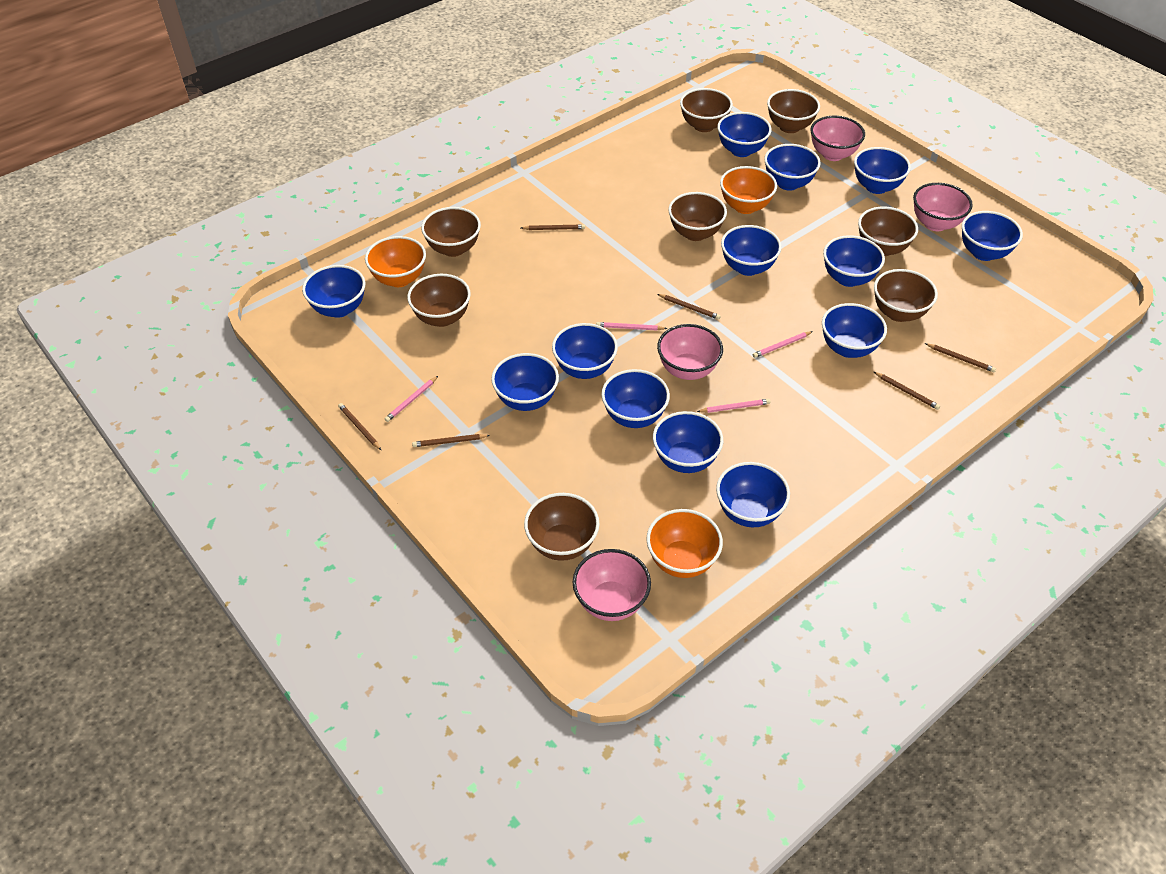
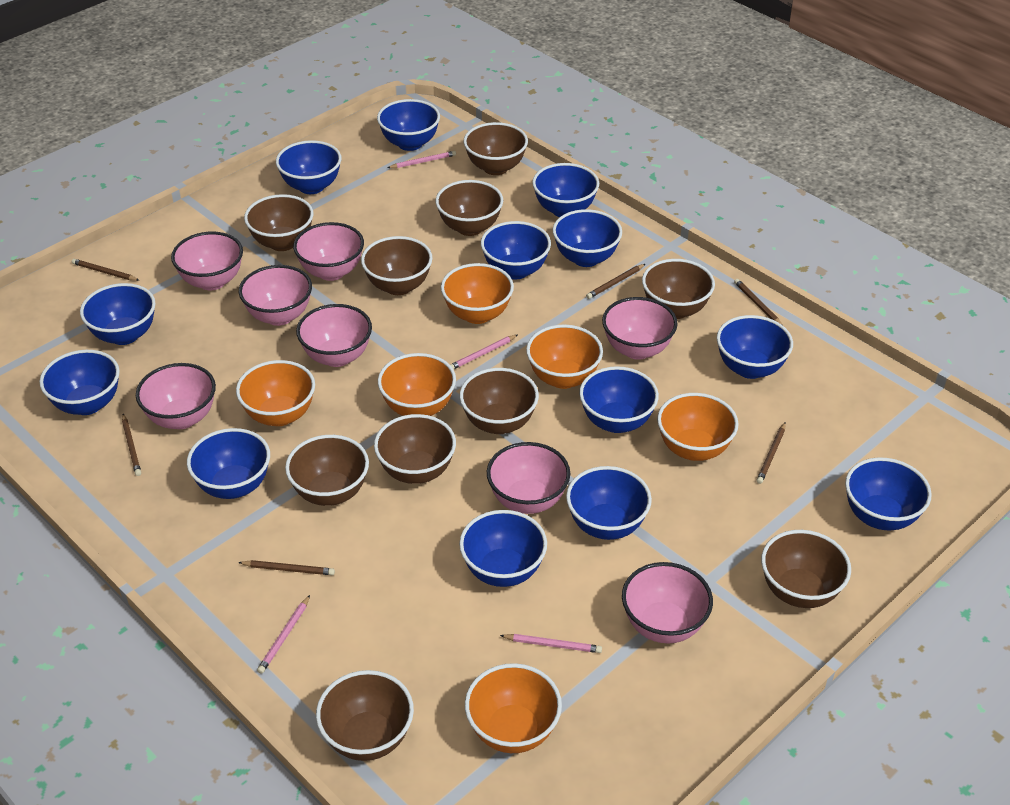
brown bowl: [407,274,471,327] [421,207,481,257] [524,493,600,561] [668,192,727,241] [680,88,733,132] [767,89,820,133] [858,207,918,256] [874,269,938,322] = 8 -> [244,194,313,251] [285,435,369,506] [316,670,414,761] [361,236,433,295] [374,414,456,484] [435,180,503,236] [460,368,539,434] [464,122,528,175] [642,259,715,319] [761,530,851,608] = 10
orange bowl: [365,236,426,287] [647,509,723,578] [720,166,777,214] = 3 -> [236,360,315,426] [378,353,456,416] [441,263,514,324] [465,663,562,753] [526,325,603,389] [657,393,739,461] = 6
pink bowl: [573,549,651,621] [657,324,723,380] [810,116,865,161] [913,183,973,231] = 4 -> [136,363,216,429] [171,232,243,291] [239,265,312,326] [293,222,364,281] [296,304,372,367] [487,442,570,514] [602,297,678,360] [622,562,713,643] = 8

